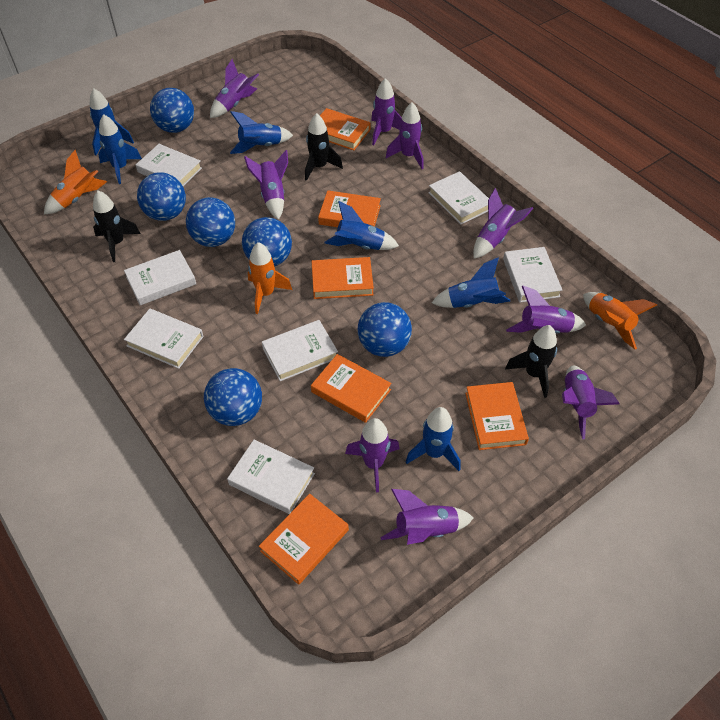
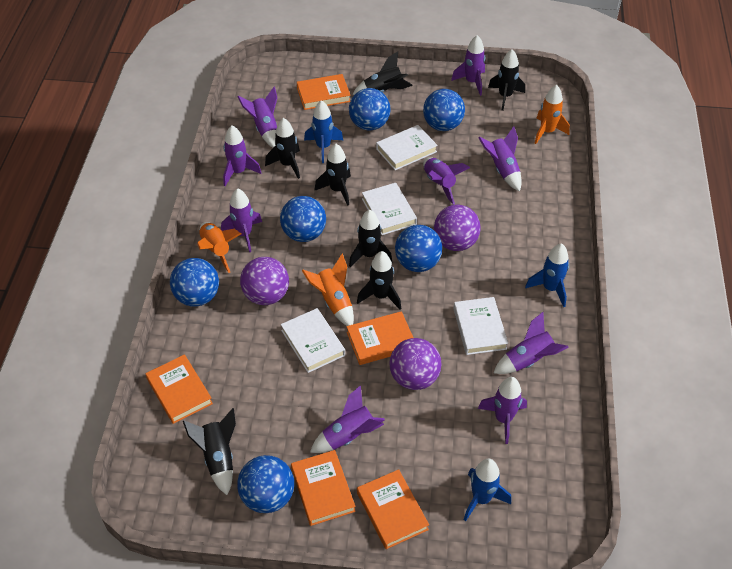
black rocket: [93,191,140,262] [305,113,343,181] [505,325,557,398] = 3 -> [183,408,236,495] [265,118,300,179] [314,144,351,206] [349,209,392,267] [352,51,413,95] [357,251,401,310] [488,49,525,111] = 7
blue rocket: [90,89,134,155] [98,114,142,184] [230,111,293,154] [324,201,399,250] [406,407,461,471] [432,257,510,308] = 6 -> [304,100,343,163] [464,459,511,521] [525,243,569,307] = 3
orange book: [259,494,349,585] [311,354,391,423] [312,257,374,299] [318,190,381,227] [320,108,370,150] [465,382,529,450] = 6 -> [146,354,213,424] [291,450,356,526] [297,74,351,110] [346,311,413,365] [357,469,429,549] = 5
purple ball: none = 0 -> [240,257,289,305] [389,338,441,390] [434,205,481,251] = 3
white book: [124,250,196,305] [124,309,204,369] [136,144,202,186] [227,440,315,514] [262,320,338,381] [428,171,489,224] [503,247,562,303] = 7 -> [281,308,345,373] [362,183,417,235] [376,125,438,170] [453,297,508,355] = 4

